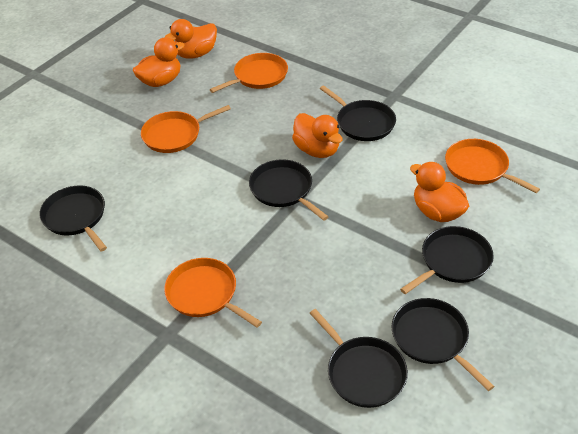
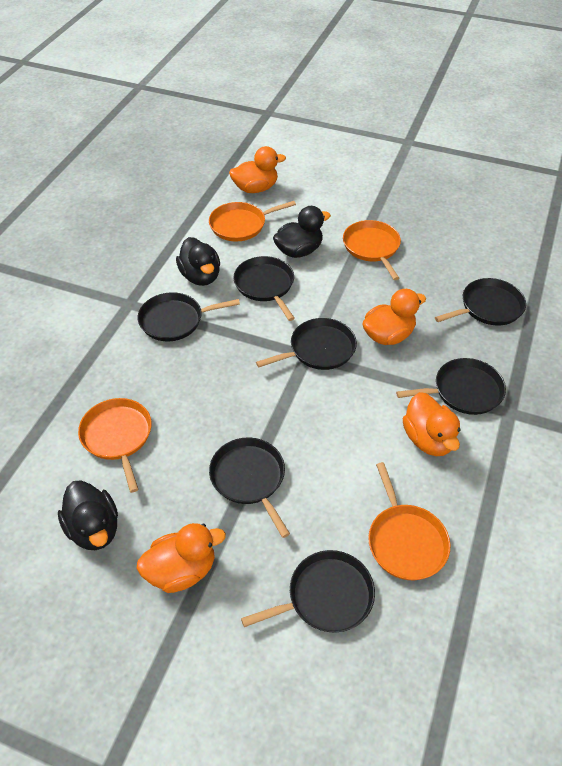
black duck: none = 0 -> [58,480,118,550] [176,237,220,286] [273,206,331,258] = 3
black pan: [39,185,107,252] [249,159,329,221] [310,309,408,408] [320,85,396,141] [391,298,494,391] [400,226,494,294] = 6 -> [138,292,240,341] [209,437,290,538] [233,256,295,321] [241,550,375,633] [256,318,357,370] [396,358,506,415] [435,278,526,326] = 7

